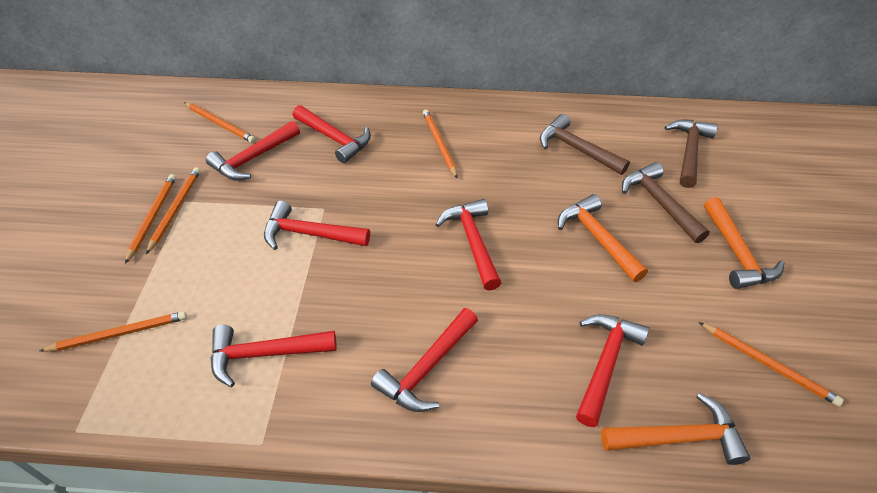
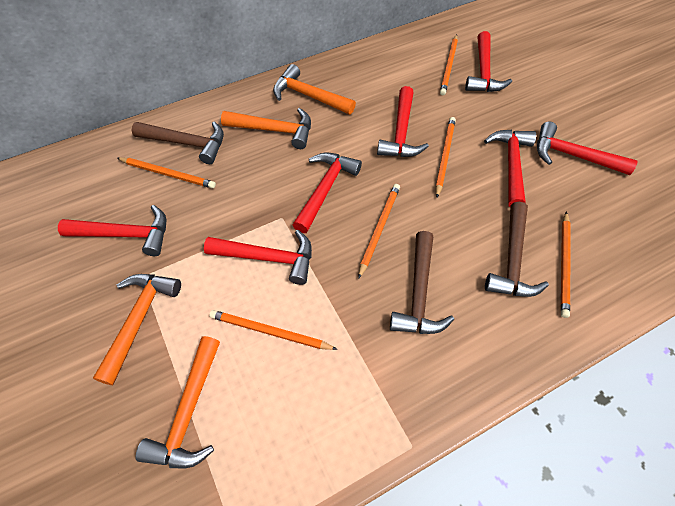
orange hammer: [558,194,648,282] [601,393,750,465] [704,197,785,289] = 3 -> [93,274,181,385] [135,336,220,468] [221,108,311,149] [273,64,356,115] = 4

